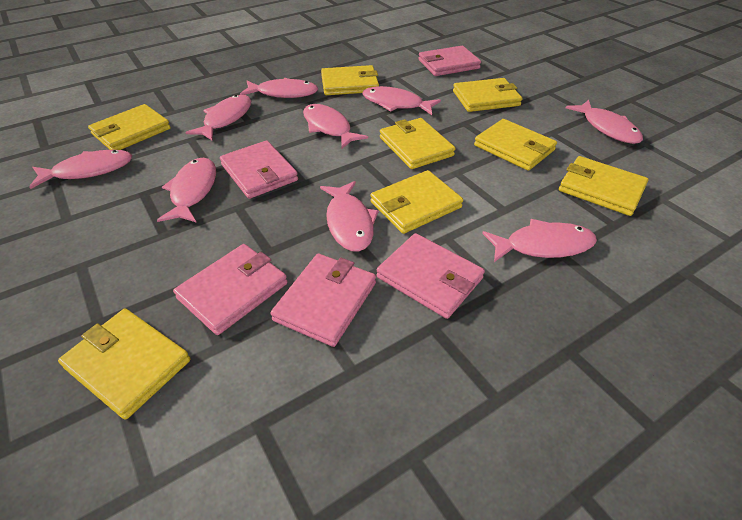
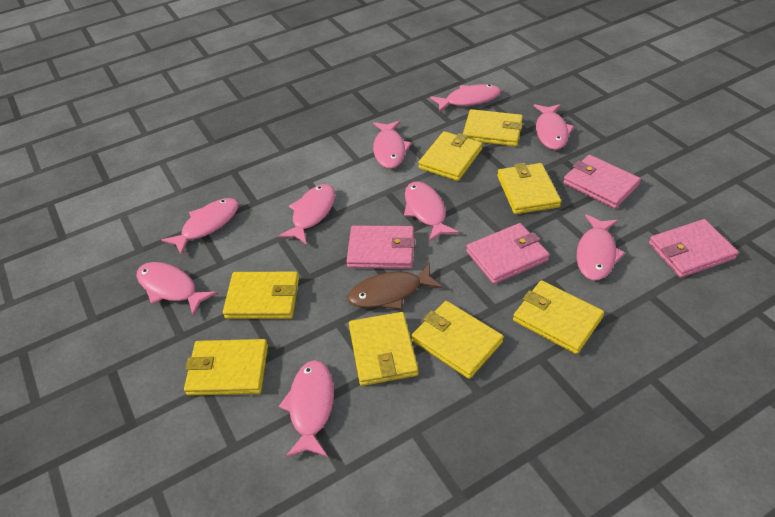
brown fish: none = 0 -> [347,263,442,309] = 1
pink wallet: [173,244,288,335] [220,141,298,199] [270,254,376,347] [376,233,485,319] [418,46,481,76] = 5 -> [346,225,415,269] [466,223,550,284] [563,155,641,209] [649,219,739,278] = 4

